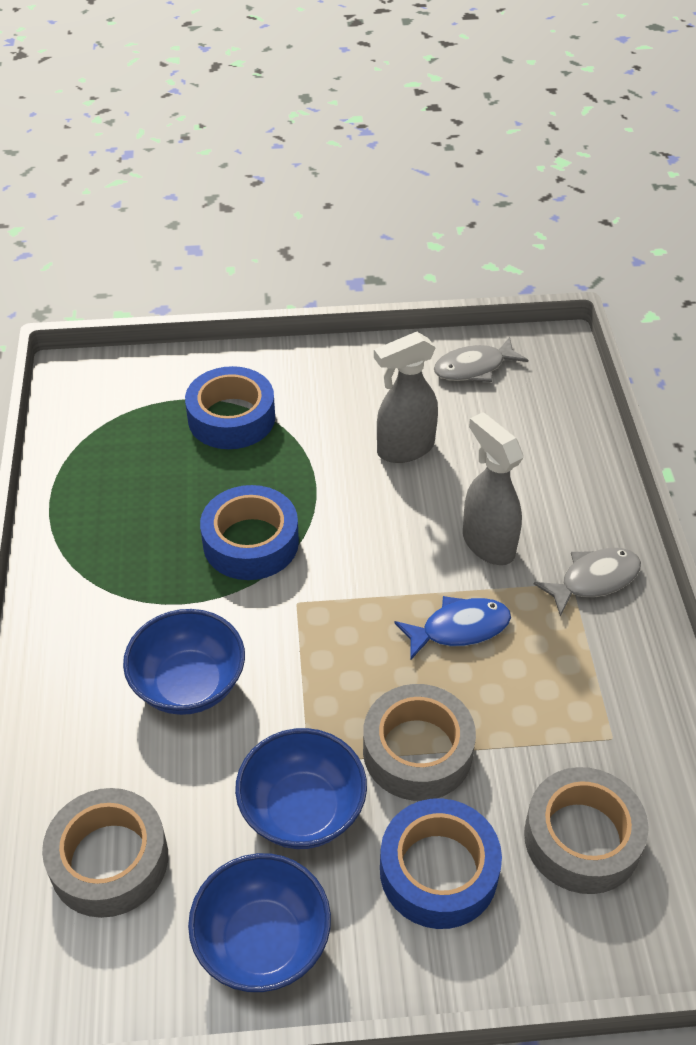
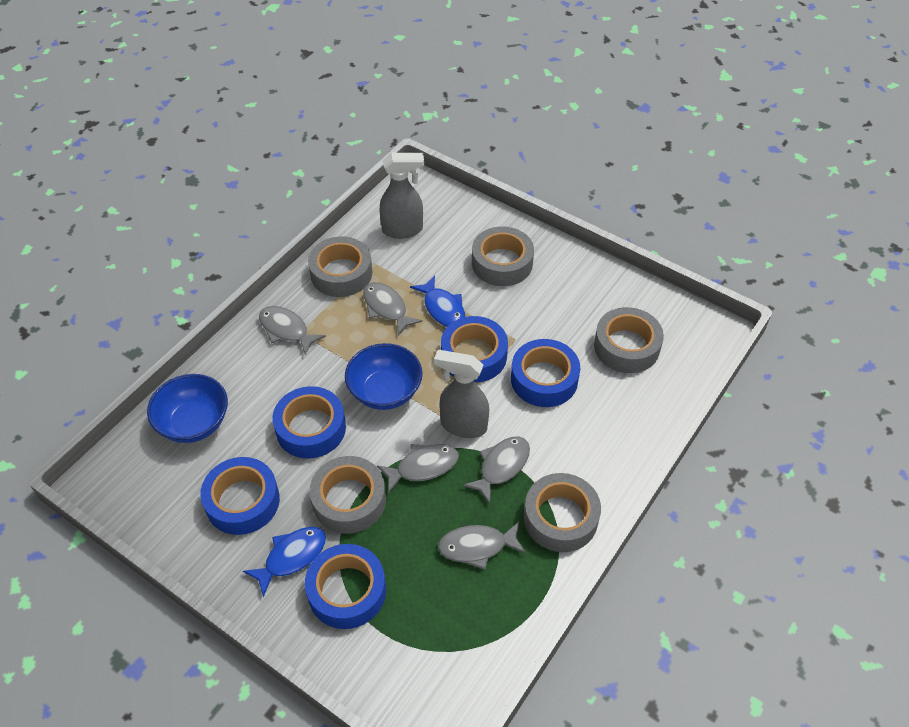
blue bowl: [123,609,245,715] [188,853,331,992] [235,728,367,849] = 3 -> [147,374,228,443] [345,343,423,410] = 2
blue fish: [394,596,511,660] = 1 -> [243,527,326,597] [410,275,465,327] = 2
blue tape: [185,366,275,449] [200,485,299,580] [380,798,502,929] = 3 -> [200,457,280,535] [272,386,346,459] [305,544,386,629] [441,316,508,383] [511,339,580,407] = 5
grey fish: [434,337,528,382] [534,548,641,616] = 2 -> [259,306,326,355] [363,282,422,336] [377,444,459,494] [438,522,526,570] [463,437,530,504] = 5
grey tape: [42,788,168,918] [363,684,476,801] [524,767,649,894] = 3 -> [308,237,372,297] [310,456,386,534] [472,226,534,286] [524,473,601,552] [594,307,664,373] = 5

